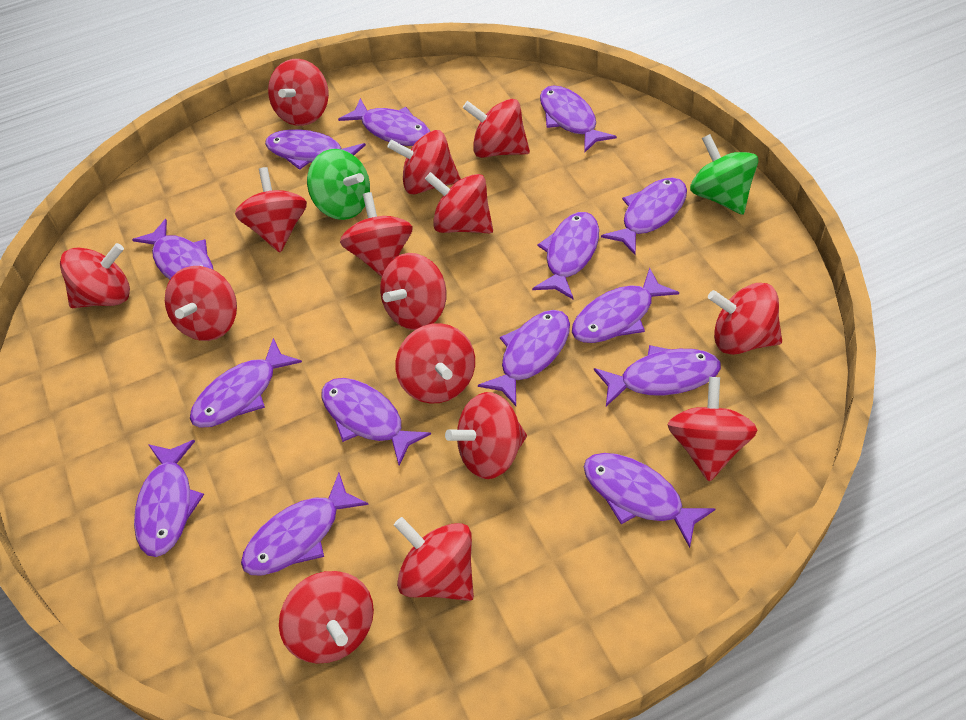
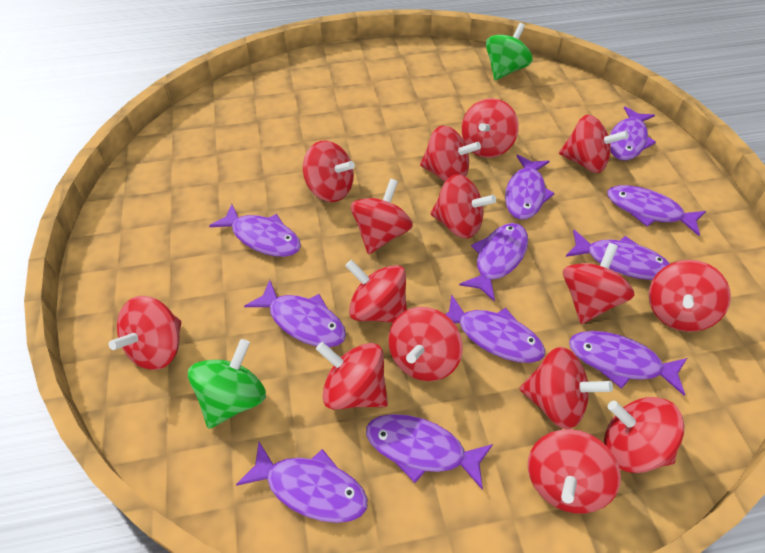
purple fish: [132,219,213,280] [134,440,204,557] [190,338,302,428] [241,473,369,576] [265,129,366,170] [321,378,431,466] [338,98,430,146] [478,310,570,406] [532,212,599,300] [540,85,617,153] [572,268,679,343] [584,453,716,548] [594,345,721,406] [601,177,687,255] = 14 -> [209,204,301,257] [236,442,368,523] [244,280,346,347] [366,414,493,490] [445,294,545,363] [459,223,528,302] [505,155,555,220] [566,230,670,280] [569,331,687,395] [607,185,706,236] [610,106,656,161] = 11

